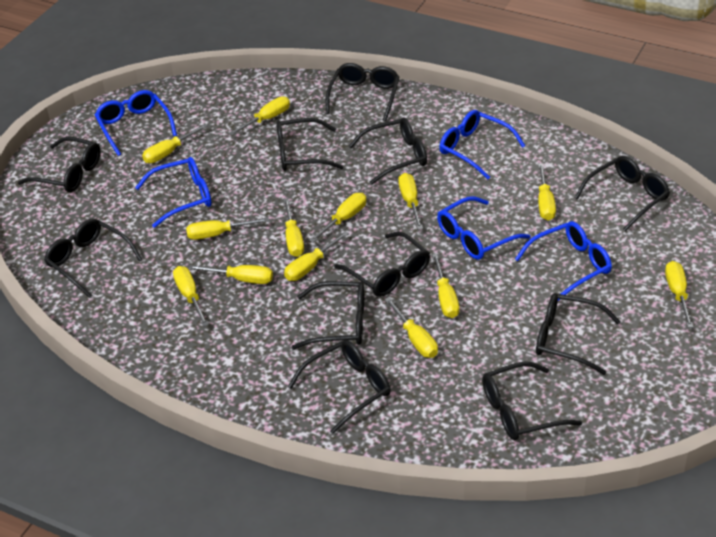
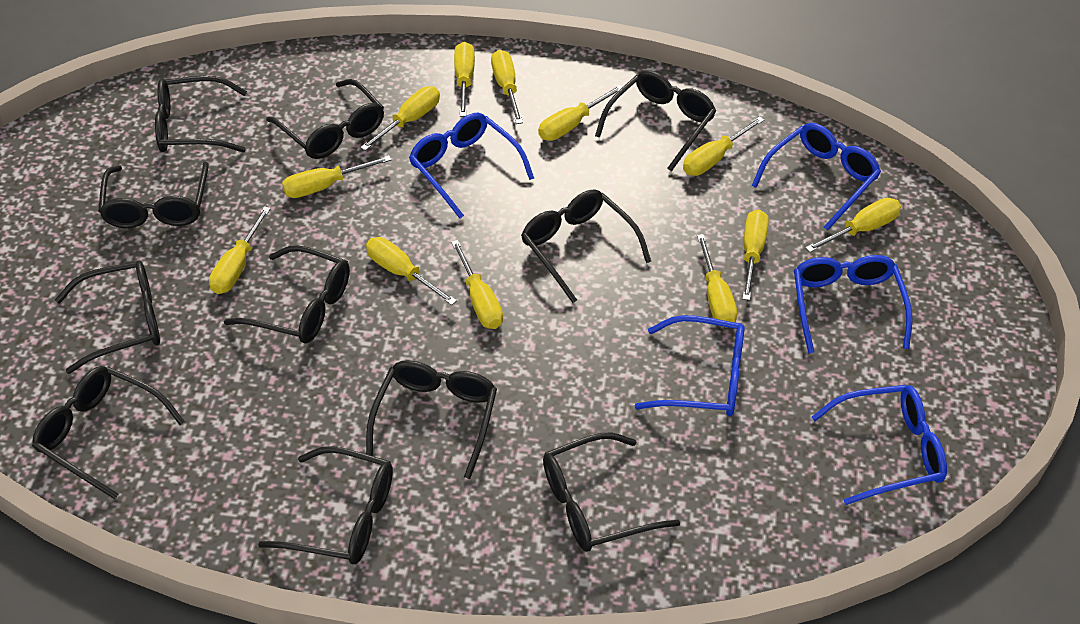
yellow screwdriver: [142,124,208,163] [173,266,209,327] [186,217,269,240] [188,265,273,284] [229,96,290,136] [283,198,304,257] [284,231,349,281] [309,193,366,242] [384,297,438,358] [398,173,423,230] [432,254,459,318] [538,164,556,221] [665,261,694,328] = 13 -> [209,206,271,294] [282,155,391,198] [360,86,440,151] [366,237,457,305] [451,240,503,329] [454,42,475,117] [491,50,523,124] [538,85,622,141] [683,116,764,176] [697,234,737,328] [742,209,769,300] [805,198,901,252] = 12

